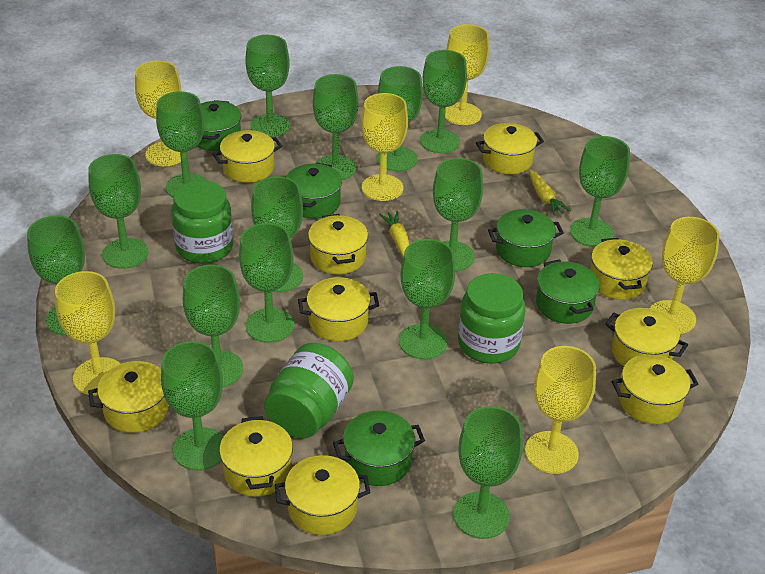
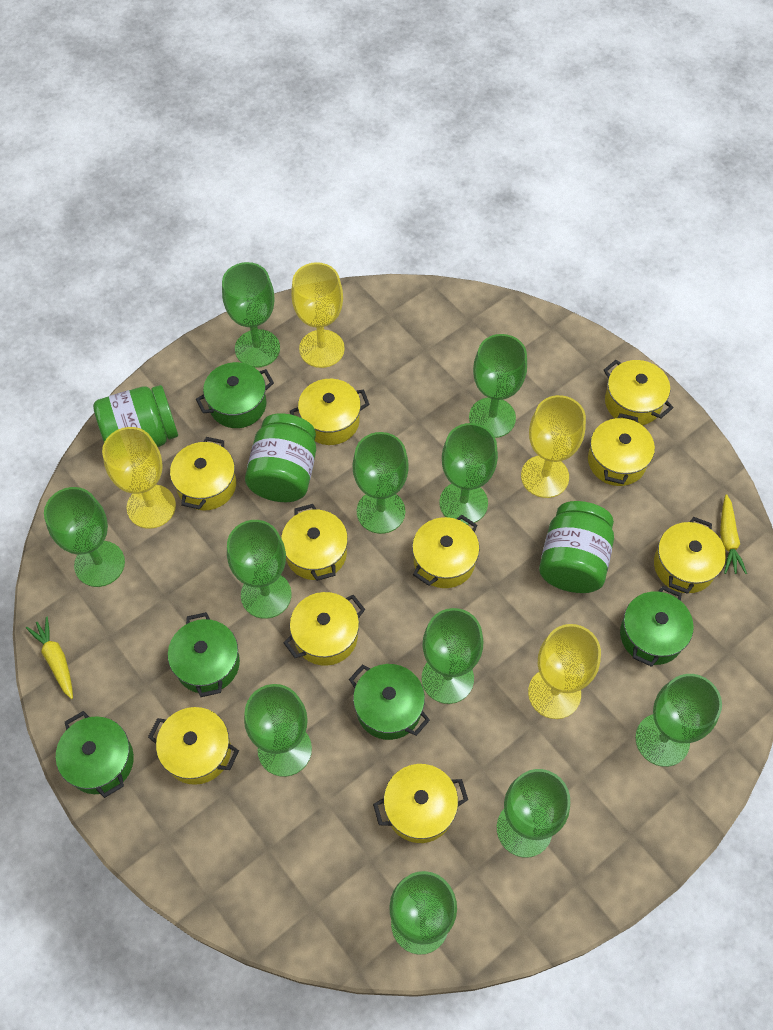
green goblet: [27,215,85,336] [88,154,149,269] [156,91,207,197] [161,341,224,471] [183,265,243,387] [239,223,294,343] [245,35,290,137] [251,176,303,292] [313,74,359,180] [377,66,423,172] [399,239,456,359] [420,50,467,153] [433,158,483,271] [453,406,523,539] [570,136,630,247] = 15 -> [44,487,125,587] [222,262,280,368] [227,520,292,619] [244,684,312,777] [353,432,409,534] [389,871,457,955] [422,608,483,704] [439,423,498,525] [469,334,527,438] [497,769,570,858] [635,674,722,767] = 11
yellow goblet: [55,271,121,396] [135,60,181,166] [361,93,408,201] [445,24,489,125] [525,346,596,474] [650,217,720,334] = 6 -> [102,427,176,529] [291,262,345,368] [521,395,586,498] [528,624,601,719] = 4

